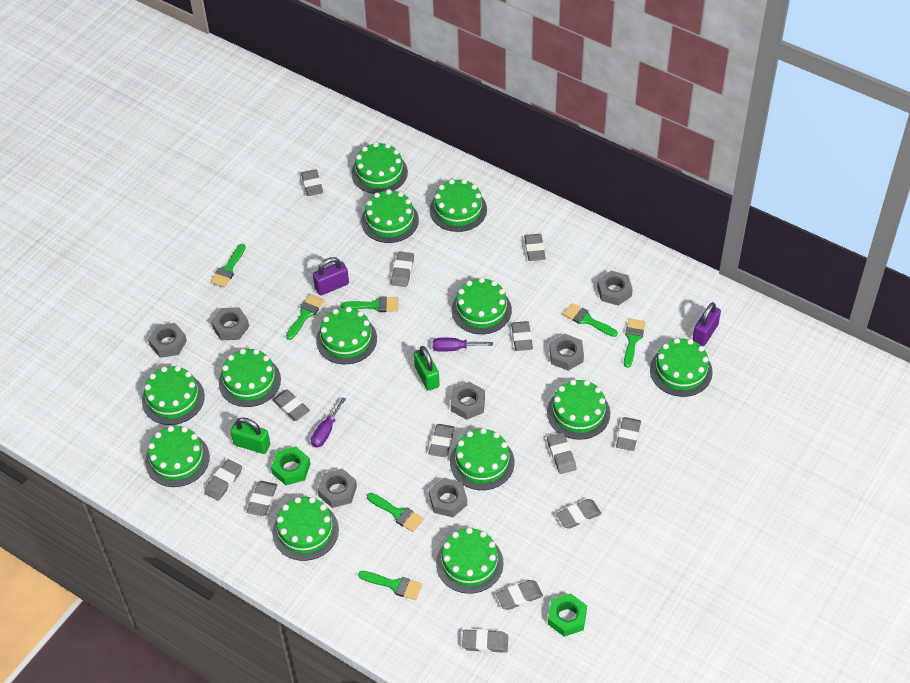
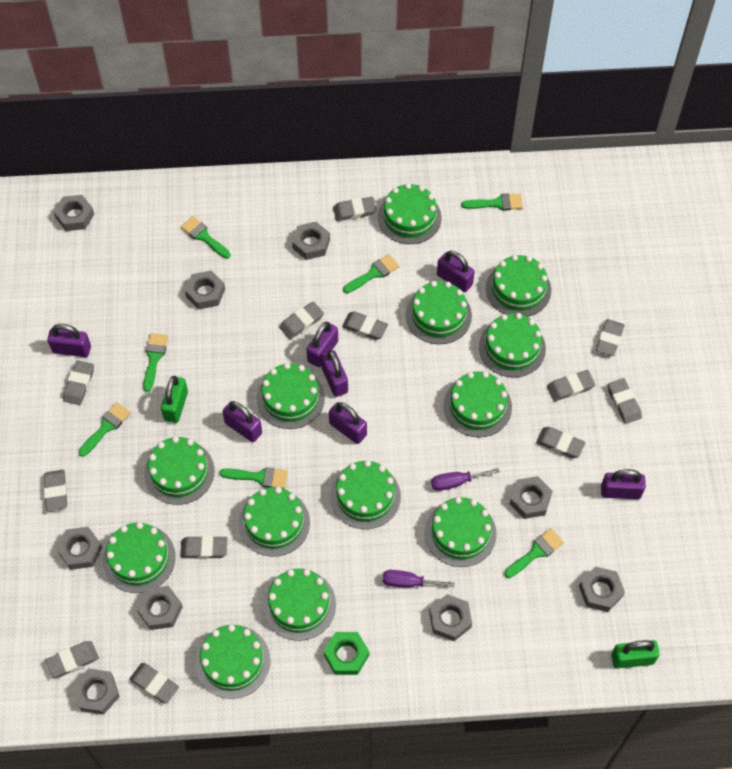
green nut: [271,446,310,485] [548,593,587,637] = 2 -> [324,632,369,675] = 1
grey eraser: [205,459,242,501] [246,481,277,516] [272,390,310,421] [301,169,323,196] [391,251,414,287] [429,424,455,457] [462,629,508,653] [496,580,543,610] [511,321,533,351] [524,234,546,261] [547,432,576,474] [556,499,602,529] [616,417,641,451] = 13 -> [44,470,67,511] [45,641,99,678] [63,360,94,405] [130,663,179,704] [180,536,227,559] [280,301,324,339] [333,197,377,221] [342,311,388,340] [536,427,586,458] [547,370,595,401] [596,319,625,356] [608,378,642,424] = 12
grey nut: [148,323,187,358] [211,307,249,340] [318,468,357,508] [429,478,467,517] [450,382,485,420] [549,334,584,371] [597,271,633,306] = 7 -> [53,195,94,231] [56,527,102,570] [72,668,120,715] [136,586,183,630] [185,271,225,309] [292,222,330,260] [429,594,472,641] [509,476,553,519] [579,566,625,612] = 9
purple padlock: [313,257,349,296] [692,302,721,346] = 2 -> [47,324,91,357] [222,401,262,442] [307,322,338,367] [321,350,348,397] [329,402,367,444] [437,251,475,292] [601,469,646,499] = 7

